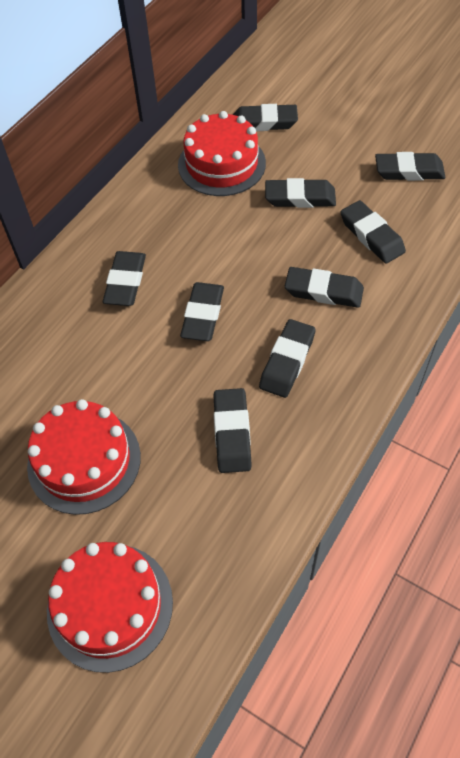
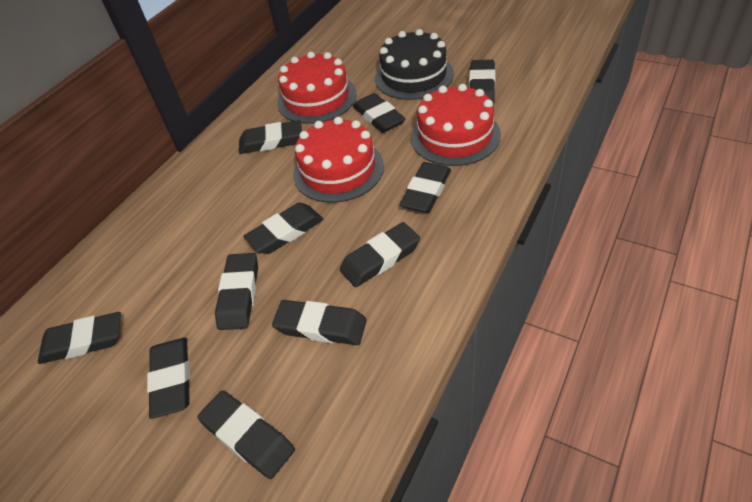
black cake: none = 0 -> [375,29,454,100] = 1
black eraser: [103,251,146,306] [180,282,224,341] [213,388,252,473] [233,104,298,131] [259,319,316,398] [265,178,336,208] [285,267,364,308] [340,200,406,263] [375,152,445,181] = 9 -> [38,312,121,364] [147,338,190,419] [197,391,295,479] [215,253,258,330] [239,120,302,154] [243,202,323,254] [272,300,367,345] [340,222,420,287] [353,93,406,133] [400,162,451,213] [469,60,495,105] = 11

